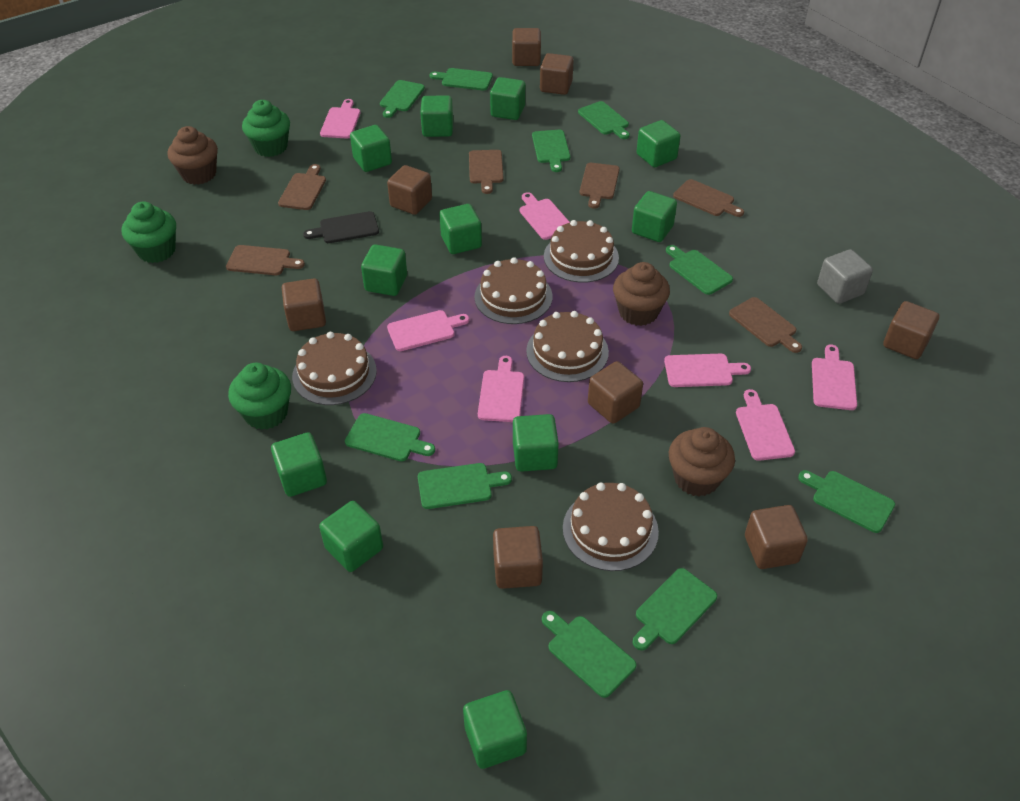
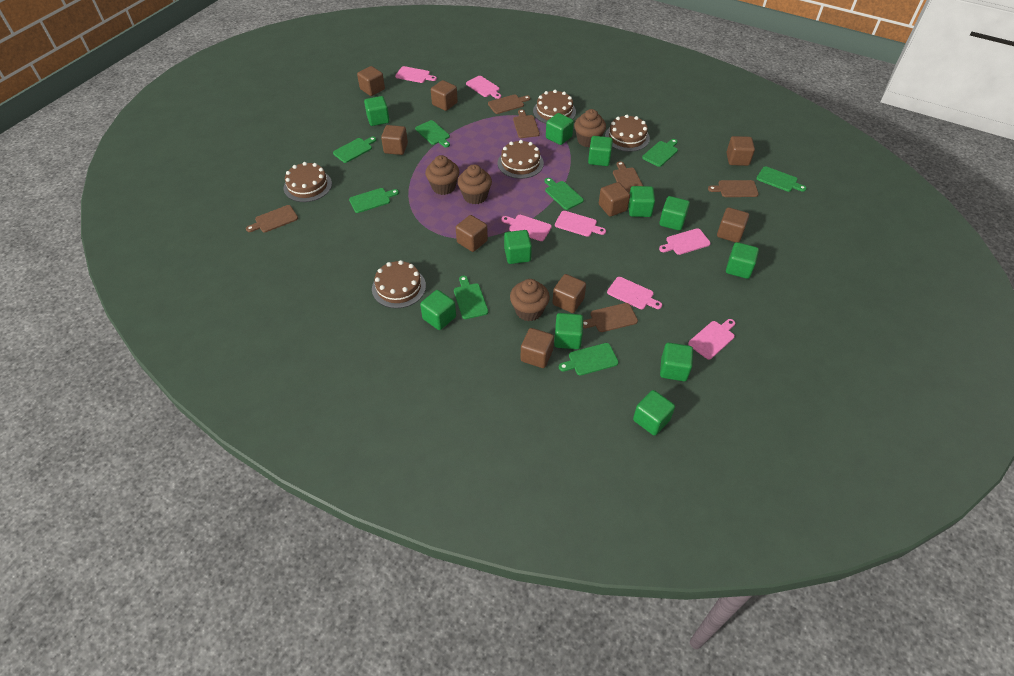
black cutting board: [303,211,379,243] = 1 -> none = 0
brown cube: [282,278,326,331] [387,165,432,215] [493,526,543,589] [512,28,541,66] [540,53,574,95] [588,361,643,424] [745,505,808,569] [883,301,939,359] = 8 -> [357,66,385,96] [381,125,408,155] [431,80,458,111] [456,215,488,252] [520,328,554,368] [552,274,586,313] [599,182,630,217] [717,207,749,242] [726,136,755,166] = 9
brown cupcake: [168,126,218,185] [613,262,670,326] [669,427,735,497] = 3 -> [425,155,459,195] [457,164,492,205] [510,279,550,321] [574,109,606,148] = 4
green cupcake: [122,202,176,263] [228,363,291,430] [242,100,290,157] = 3 -> none = 0
green cutting board: [345,413,435,461] [380,80,425,118] [418,463,512,509] [430,68,493,90] [532,130,570,172] [542,611,636,698] [578,101,630,139] [633,568,717,650] [666,245,733,295] [798,470,895,533] = 10 -> [333,137,376,163] [349,188,399,213] [415,120,450,148] [454,276,488,319] [545,178,584,210] [559,343,619,375] [642,139,678,167] [756,166,807,192] = 8
grey cube: [817,249,873,304] = 1 -> none = 0

